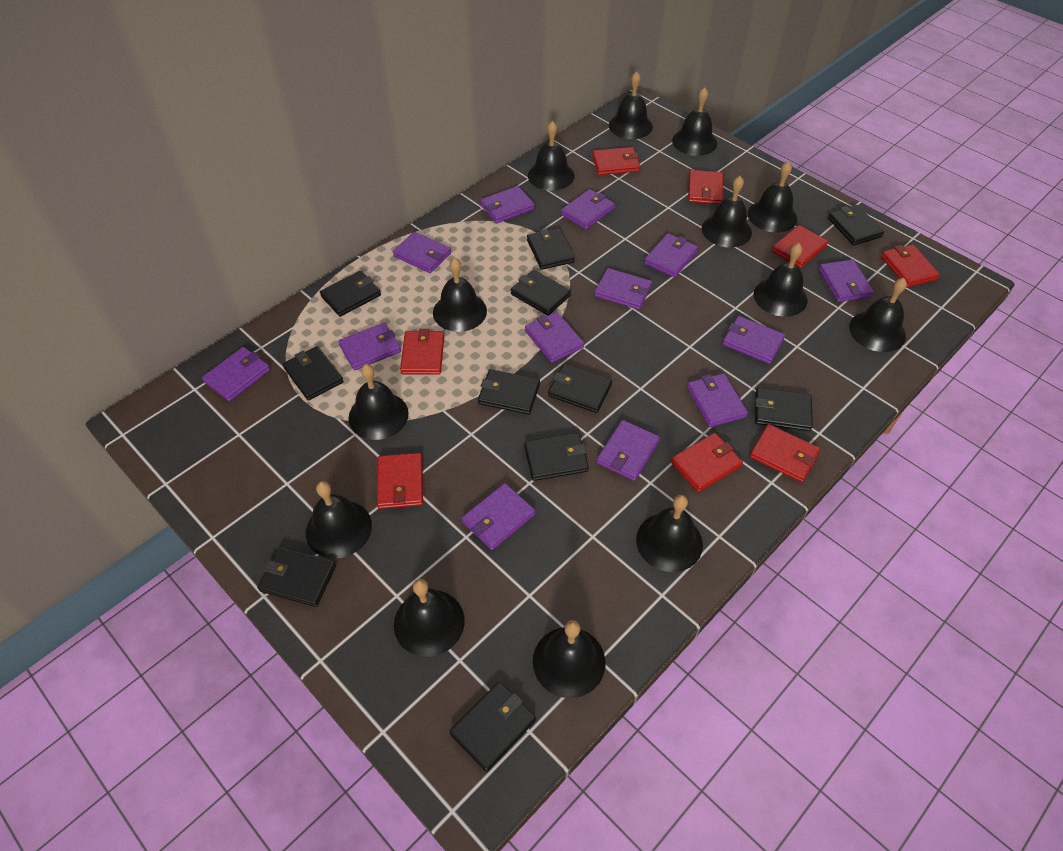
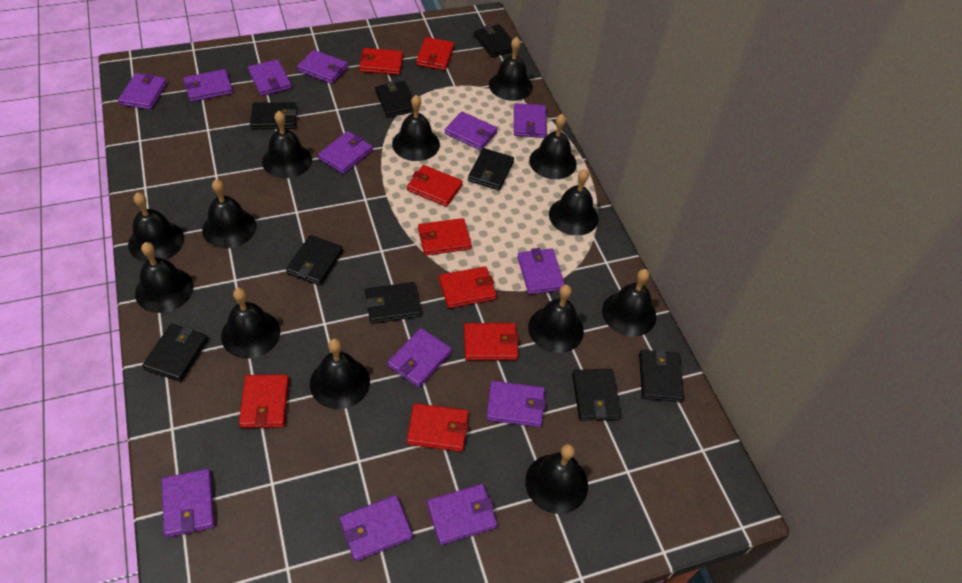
black wallet: [258,547,336,607] [283,346,344,401] [320,271,381,317] [449,682,536,772] [478,369,540,414] [511,270,571,316] [524,433,589,481] [527,228,575,270] [548,364,612,413] [755,388,813,431] [828,205,884,246] = 11 -> [142,324,208,382] [250,102,297,129] [286,235,343,285] [365,282,421,323] [375,81,414,117] [468,148,514,190] [474,24,513,57] [572,369,621,421] [639,349,684,402] = 9

